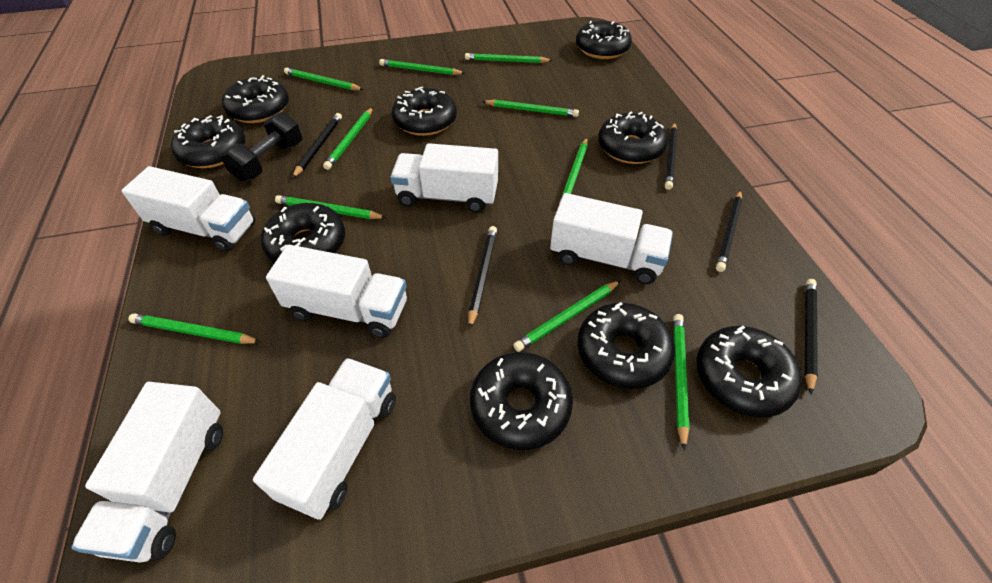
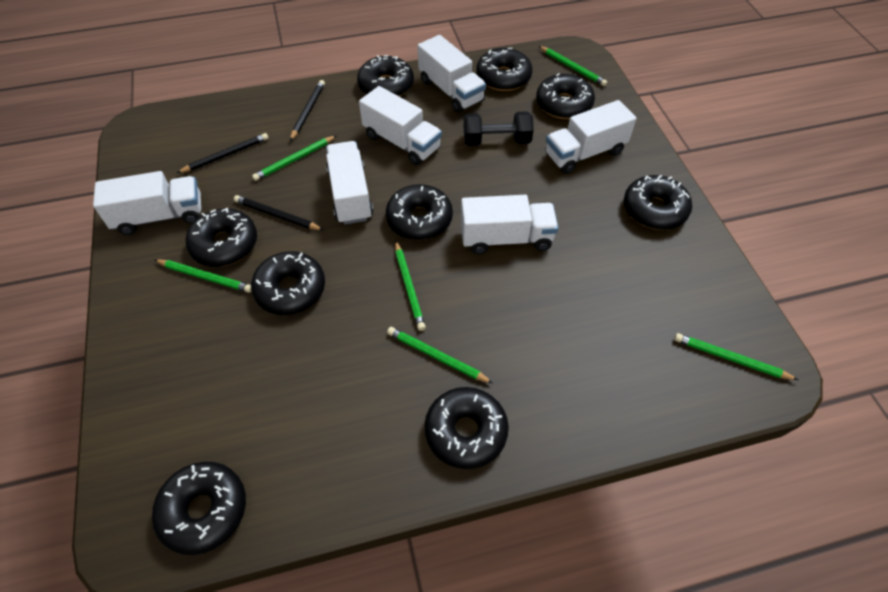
black pencil: [292,113,342,179] [469,226,497,329] [665,122,678,190] [716,190,743,272] [805,279,818,394] = 5 -> [177,133,268,173] [234,195,323,230] [290,80,325,141] = 3
green pencil: [128,313,261,344] [275,195,387,219] [284,68,364,90] [323,107,373,170] [379,59,466,75] [465,53,553,63] [482,100,579,117] [513,280,621,352] [559,138,588,204] [673,314,690,451] = 10 -> [155,259,252,293] [252,135,337,181] [387,327,493,383] [395,240,426,331] [539,46,607,86] [674,333,798,380] = 6

